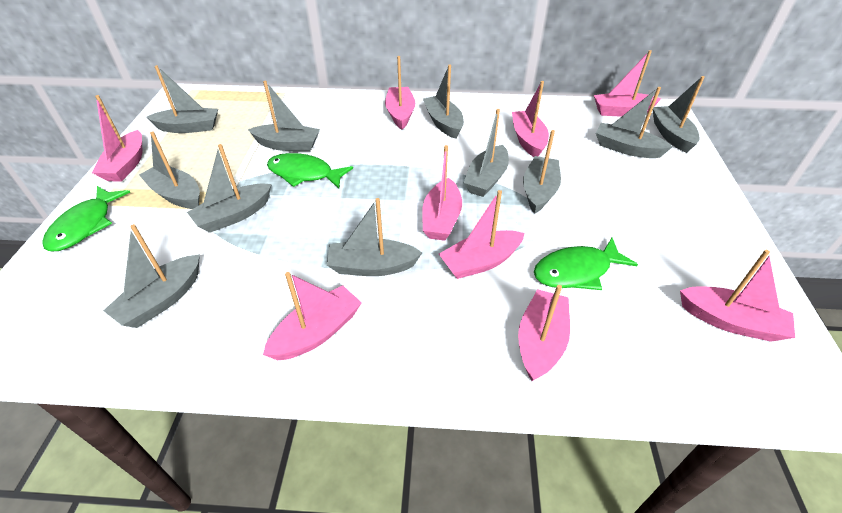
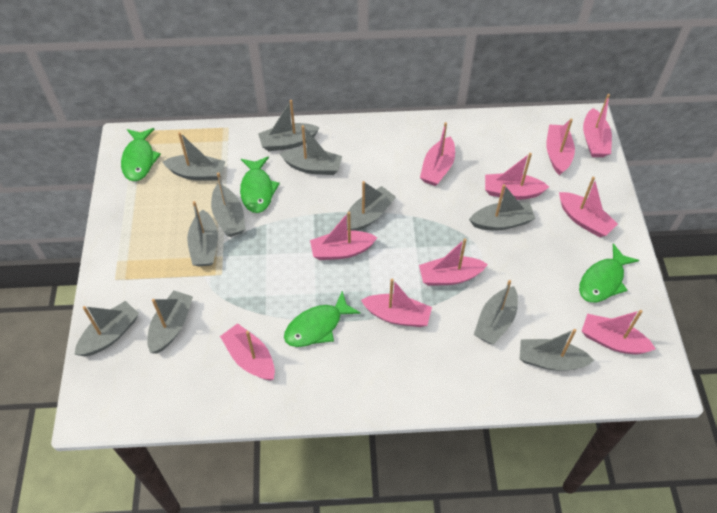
green fish: [42,186,131,251] [267,153,353,188] [534,238,638,290] = 3 -> [121,128,161,181] [240,156,280,213] [284,291,361,347] [579,244,639,302] = 4
pink boat: [92,95,142,181] [263,272,362,360] [385,56,415,130] [422,145,462,241] [439,190,525,279] [512,81,549,157] [518,285,570,381] [594,50,661,117] [680,250,795,342] = 9 -> [220,323,275,381] [310,212,378,260] [361,278,432,327] [419,238,488,286] [420,122,455,186] [485,153,549,200] [546,118,575,175] [559,177,618,237] [582,310,655,354] [583,94,612,157] = 10

